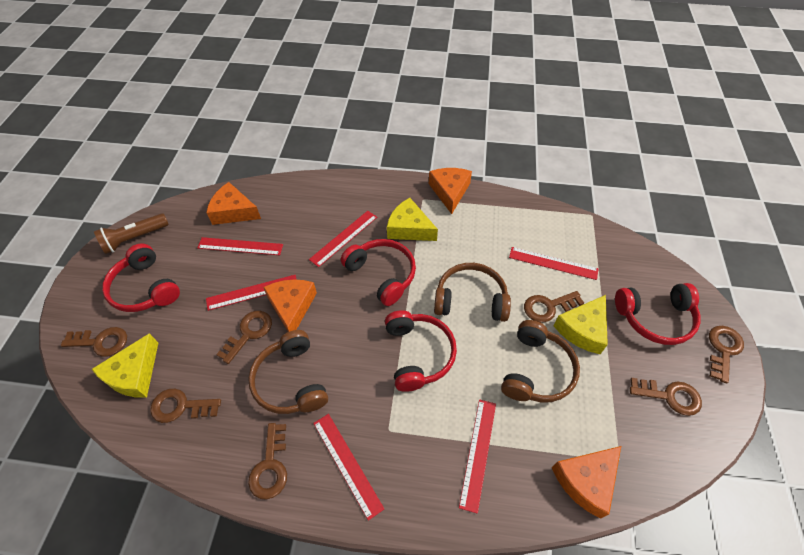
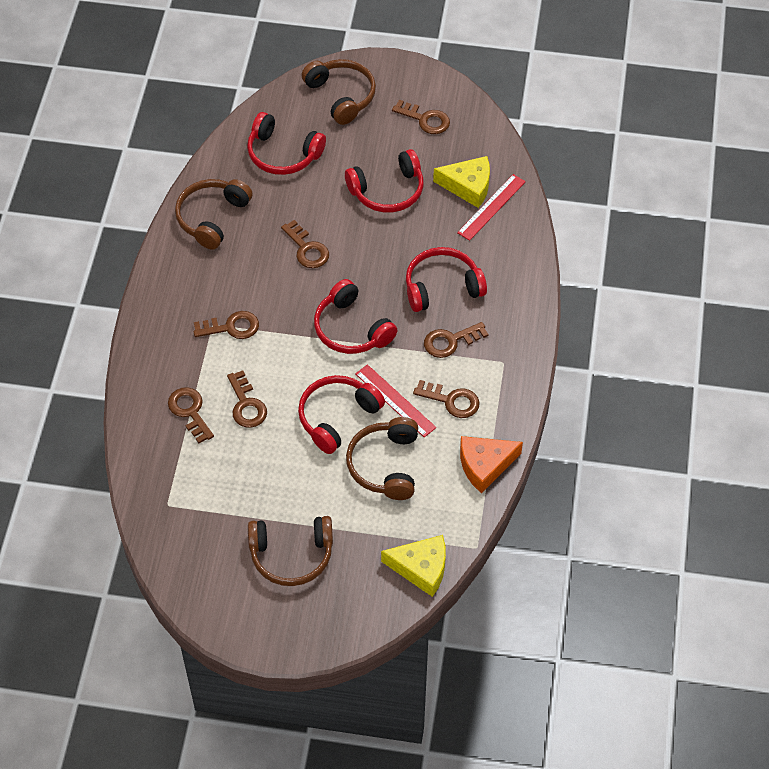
brown flashlight: [94,213,169,254] = 1 -> none = 0
brown headphones: [248,330,328,414] [434,263,511,322] [501,320,580,403] = 3 -> [175,179,253,250] [248,516,333,586] [301,59,376,125] [346,417,418,500] = 4
orange cheese: [206,182,261,225] [263,280,317,332] [429,168,472,214] [552,446,621,519] = 4 -> [460,436,523,493] = 1
red headphones: [102,243,180,312] [341,239,416,306] [385,310,457,392] [615,283,701,345] = 4 -> [247,112,326,175] [298,375,385,454] [314,279,397,354] [345,149,424,212] [406,247,487,312] = 5
red ruler: [197,237,283,255] [206,275,297,311] [309,211,377,267] [313,414,384,521] [459,399,496,514] [509,247,599,280] = 6 -> [355,364,436,437] [457,174,526,241] = 2
yellow cheese: [92,333,158,398] [387,198,438,241] [553,295,608,354] = 3 -> [381,535,446,597] [433,156,490,208] = 2

